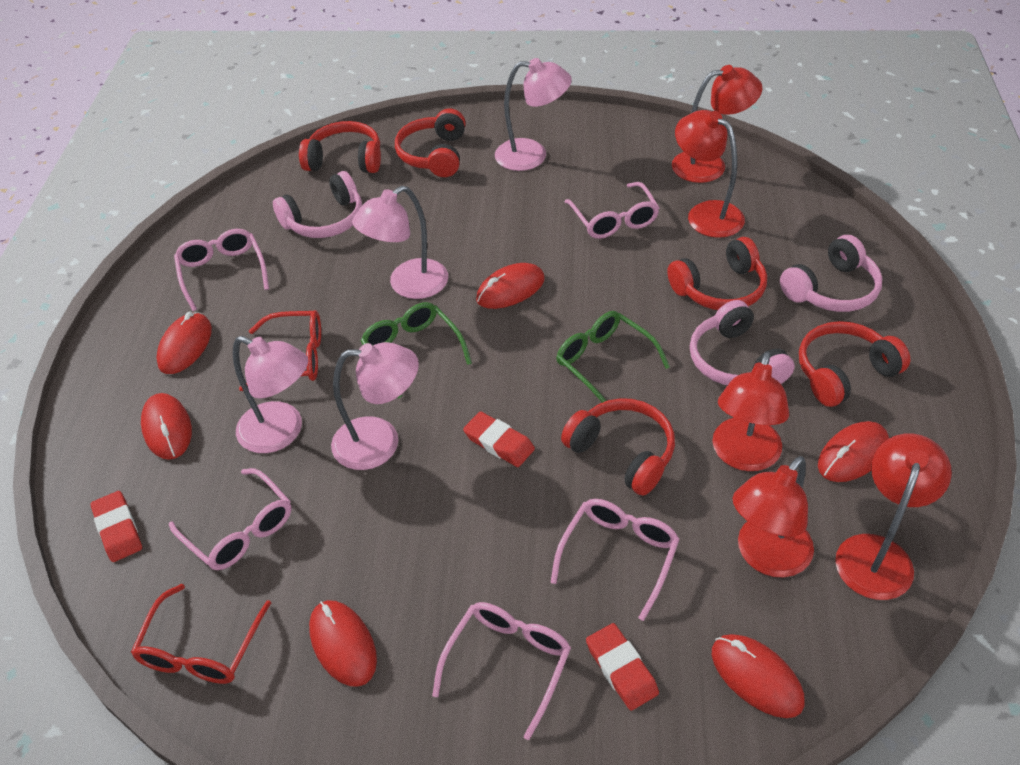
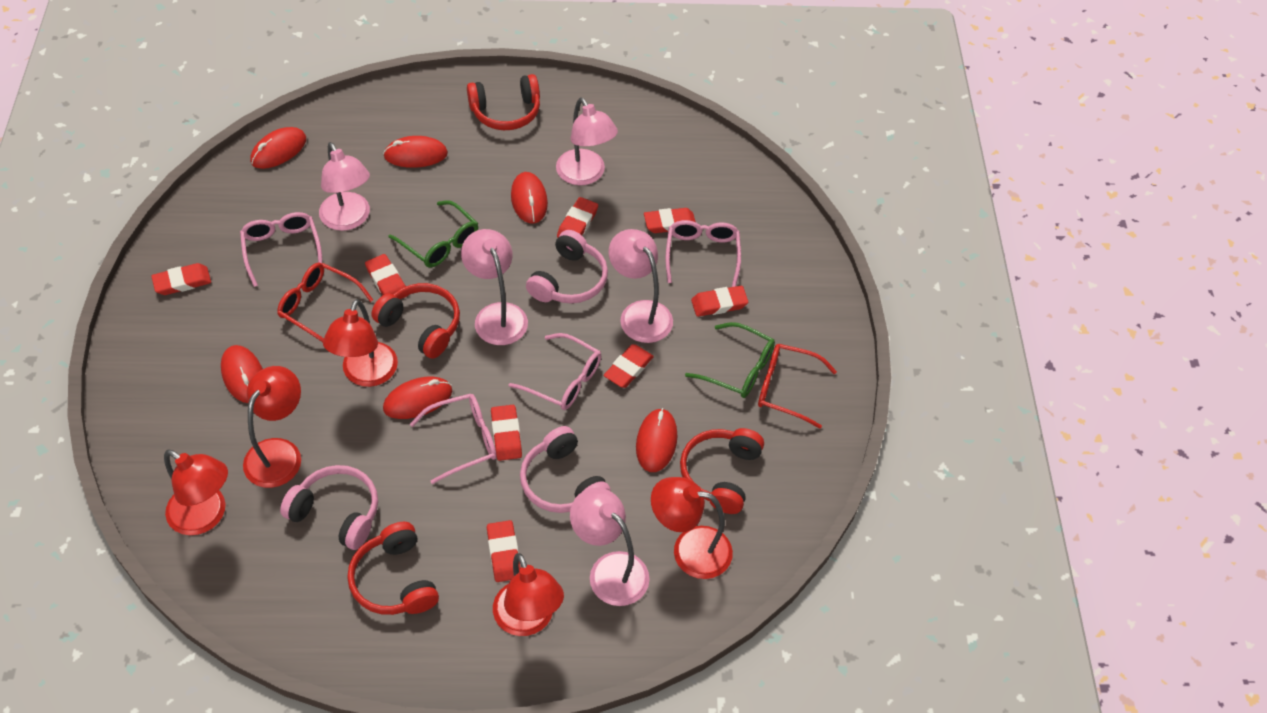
pink glasses: [169,468,292,570] [174,229,269,311] [432,602,571,740] [550,499,680,621] [565,182,659,239] = 5 -> [240,212,322,287] [410,394,497,484] [508,333,601,410] [666,220,741,287] = 4
pink lamp: [233,336,308,453] [331,342,419,470] [352,186,448,299] [495,58,572,171] = 4 -> [319,142,370,231] [461,229,528,345] [556,98,618,185] [570,487,650,606] [609,229,673,343] = 5
red eraser: [91,491,142,562] [463,411,535,467] [586,623,659,711] = 3 -> [151,263,211,295] [365,254,408,298] [487,520,521,582] [491,405,522,461] [557,197,598,238] [603,344,654,388] [644,208,695,233] [691,286,748,317] = 8
red headphones: [299,121,381,173] [395,108,466,177] [561,398,675,496] [667,237,767,310] [799,321,910,407] = 5 -> [347,522,439,615] [372,283,460,359] [467,74,540,130] [680,428,764,514] = 4

